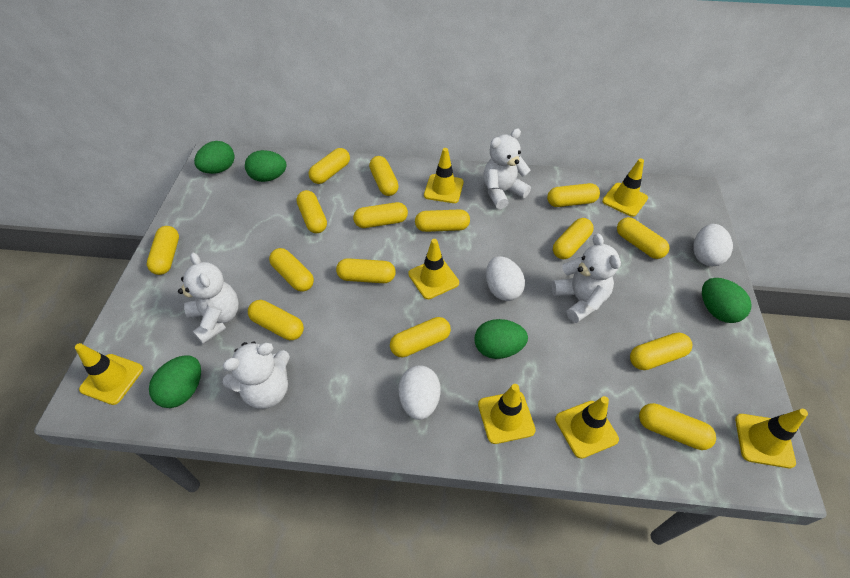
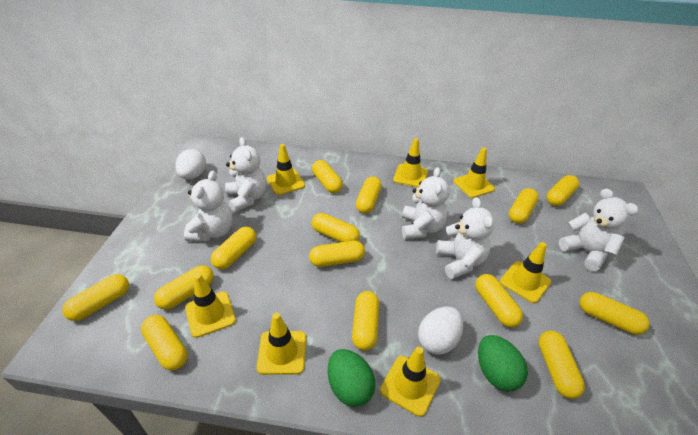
green egg: [149,355,201,408] [194,141,235,174] [245,150,287,182] [474,319,528,359] [702,278,752,323] = 5 -> [328,349,376,407] [478,335,528,391] = 2
white egg: [398,365,441,420] [486,256,525,301] [693,224,733,266] = 3 -> [175,149,206,179] [418,307,463,354] = 2
white teddy bear: [178,253,239,344] [222,341,290,409] [483,129,531,209] [551,234,621,323] = 4 -> [184,171,233,241] [225,137,267,212] [402,167,450,239] [436,197,495,279] [558,189,639,271] = 5
yellow capsule: [147,226,179,275] [248,300,304,340] [269,248,314,292] [297,190,327,233] [309,148,350,184] [336,258,396,283] [353,202,408,228] [369,156,399,196] [390,317,451,357] [415,209,470,232] [547,183,600,207] [553,218,594,259] [617,217,669,259] [630,332,692,370] [639,403,716,450] = 15 -> [62,274,129,321] [141,315,188,370] [154,265,214,310] [211,227,256,269] [309,241,365,267] [312,160,343,193] [312,213,360,242] [352,291,379,350] [356,176,382,213] [475,274,523,327] [509,188,538,224] [538,331,585,399] [547,175,579,206] [580,292,650,335] = 14

